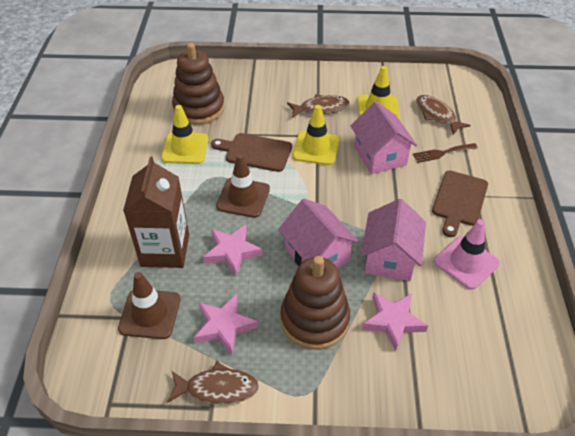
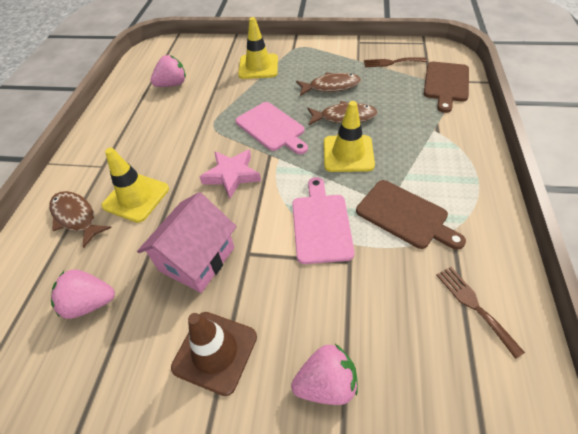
brown carton: [123,156,189,268] = 1 -> none = 0
brown fork: [413,143,478,163] = 1 -> [364,57,427,67] [437,267,525,359] = 2
brown stacking toy: [172,43,225,125] [280,256,350,350] = 2 -> none = 0
brown traffic cone: [118,272,180,339] [216,154,270,218] = 2 -> [171,312,257,396] = 1
pink cutting board: none = 0 -> [236,102,308,154] [292,177,355,264] = 2
pink house: [278,199,359,268] [350,101,417,174] [361,199,426,281] = 3 -> [137,192,237,293] = 1
pink star: [194,294,258,355] [203,225,262,276] [362,292,428,351] = 3 -> [200,149,261,199] = 1
pink strawberry: none = 0 -> [51,269,115,319] [151,55,186,87] [291,344,358,405] = 3
pink traffic cone: [434,219,500,290] = 1 -> none = 0

